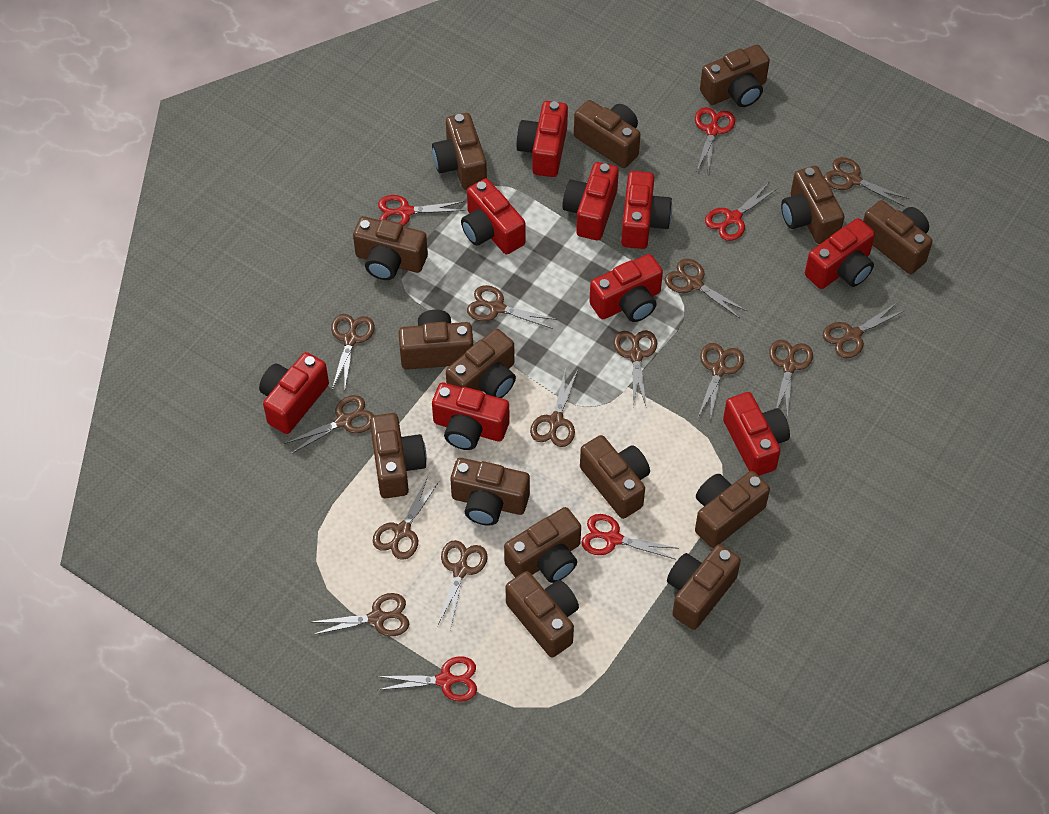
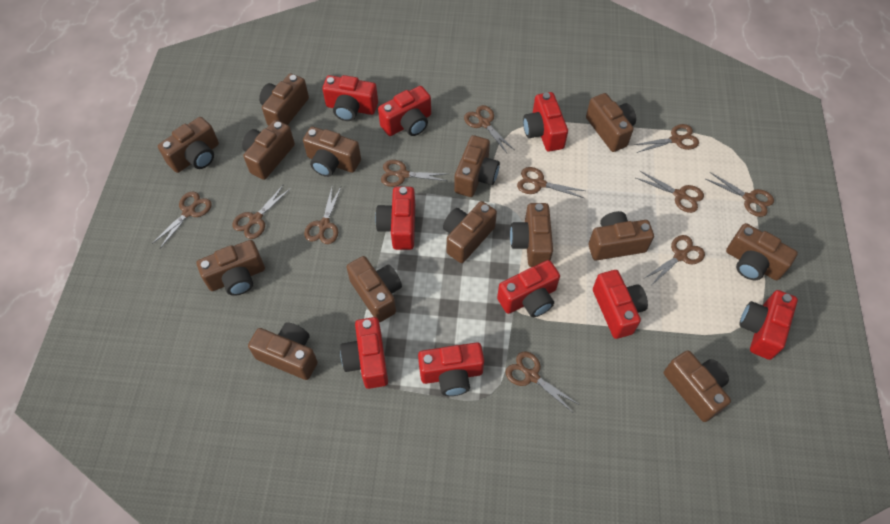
brown camera: [353,216,428,280] [370,413,427,498] [399,310,473,370] [432,113,487,190] [446,329,516,398] [451,458,530,526] [504,507,581,583] [506,571,579,657] [574,100,641,168] [580,435,650,519] [667,544,741,630] [695,471,770,548] [700,45,770,107] [781,166,844,244] [863,200,933,274] = 15 -> [158,117,219,173] [197,240,265,296] [242,120,295,180] [248,322,318,380] [259,73,309,126] [303,127,361,177] [346,256,402,322] [443,201,497,263] [454,135,500,197] [510,203,553,267] [586,93,636,152] [589,211,654,261] [664,350,731,422] [726,223,798,280] = 14
brown scissors: [284,395,374,454] [312,593,409,636] [331,314,375,389] [373,477,439,560] [437,540,488,630] [467,285,557,329] [530,367,578,447] [614,330,657,407] [665,259,747,318] [698,343,744,421] [769,340,813,417] [823,302,906,358] [824,157,909,206] = 13 -> [152,191,212,248] [232,184,291,239] [304,187,341,244] [381,160,447,187] [464,105,514,153] [505,351,580,412] [517,167,585,198] [634,124,699,153] [636,171,704,213] [643,235,705,286] [706,172,774,217] = 11
red scissors: [377,656,477,702] [378,195,465,226] [582,514,679,559] [695,107,735,173] [705,181,778,241] = 5 -> none = 0

